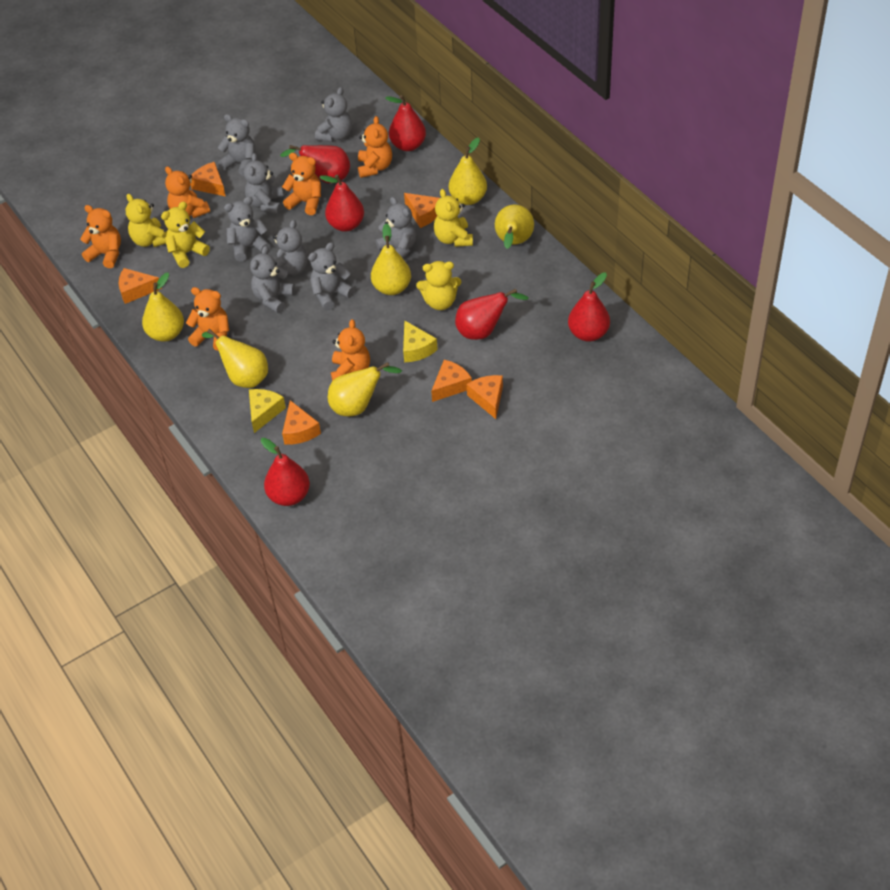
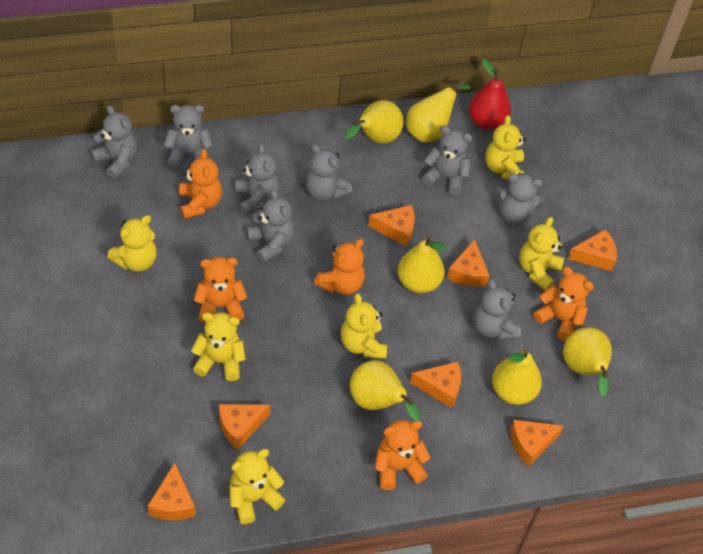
orange cheese: [119,268,162,304] [190,162,226,197] [282,400,321,445] [404,193,440,228] [431,360,472,402] [466,375,503,419] = 6 -> [148,463,196,520] [219,404,270,450] [368,205,415,247] [410,362,461,408] [447,239,490,287] [510,420,564,467] [568,229,617,271] = 7
orange teddy bear: [80,205,121,268] [165,166,210,218] [186,287,229,351] [282,153,321,215] [331,319,370,381] [358,116,392,178] = 6 -> [179,149,222,219] [194,257,247,323] [314,239,365,295] [375,420,430,490] [533,267,594,341] = 5
red pear: [261,438,310,506] [280,145,350,183] [320,175,364,232] [385,95,426,151] [455,288,529,340] [568,272,610,342] = 6 -> [469,59,511,130] = 1
yellow cheese: [249,389,286,433] [403,320,438,362] = 2 -> none = 0
yellow teddy bear: [126,194,167,247] [161,202,210,268] [416,261,461,310] [434,189,473,247] = 4 -> [107,215,157,272] [191,312,246,381] [229,449,285,524] [340,293,387,358] [485,115,526,180] [519,217,564,291] = 6

